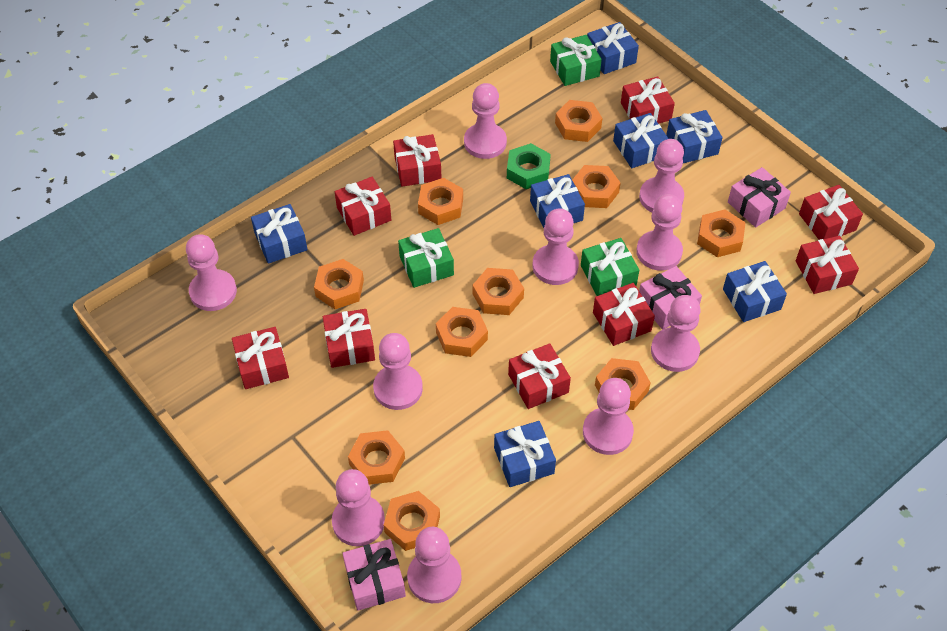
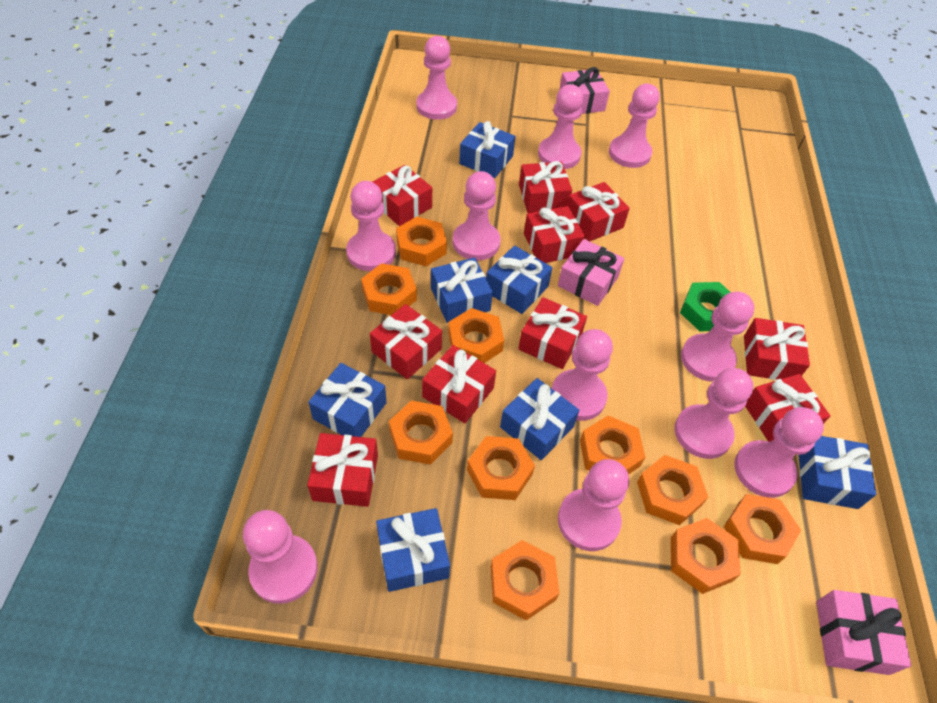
green gift: [398,228,454,288] [550,35,602,86] [581,238,639,296] = 3 -> none = 0
pink pawn: [186,234,237,311] [332,469,385,546] [373,333,423,410] [407,527,461,603] [464,83,507,159] [532,208,579,285] [583,378,634,455] [636,194,683,271] [639,139,684,212] [651,295,700,372] = 10 -> [243,510,318,604] [346,181,396,271] [416,36,457,120] [452,171,501,261] [538,84,584,169] [552,329,613,421] [558,459,629,551] [609,84,660,168] [675,368,753,459] [681,292,754,382] [734,407,824,498] = 11
red gift: [232,327,289,389] [323,309,375,368] [335,177,391,236] [393,134,441,187] [508,343,571,409] [593,283,655,346] [621,76,675,124] [796,236,859,294] [799,185,863,240] = 9 -> [307,433,378,507] [370,304,442,379] [373,165,432,226] [422,345,496,423] [518,297,587,369] [519,161,572,213] [524,206,585,263] [567,182,630,241] [744,318,810,380] [745,374,830,442] = 10

